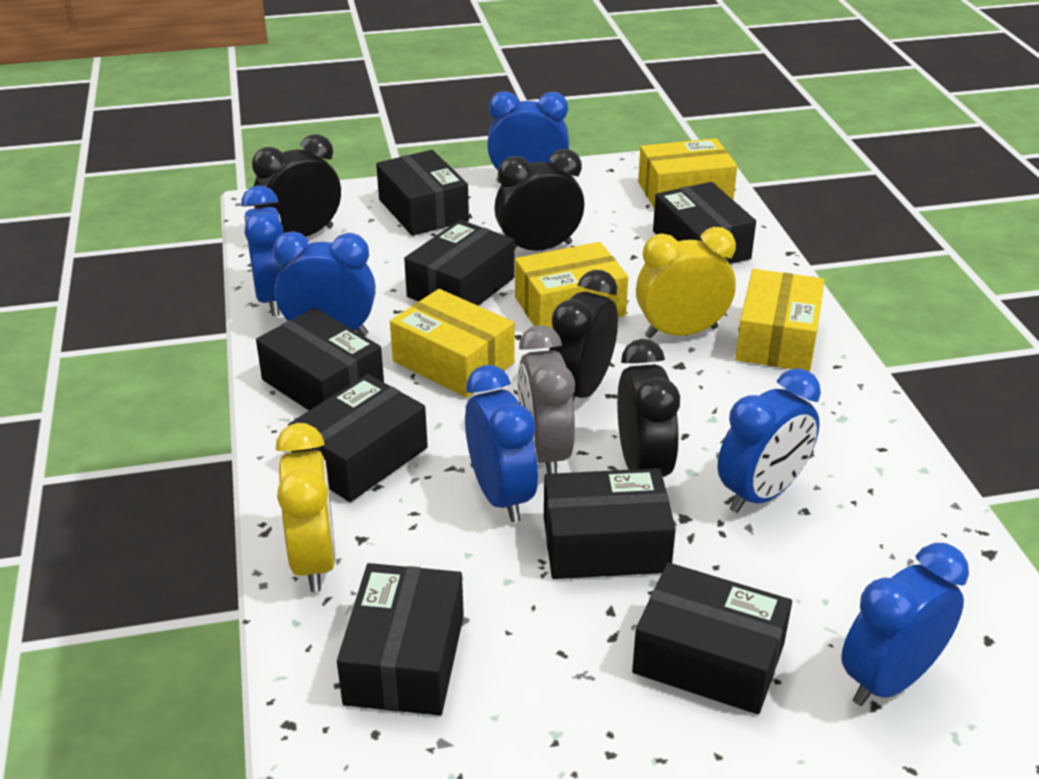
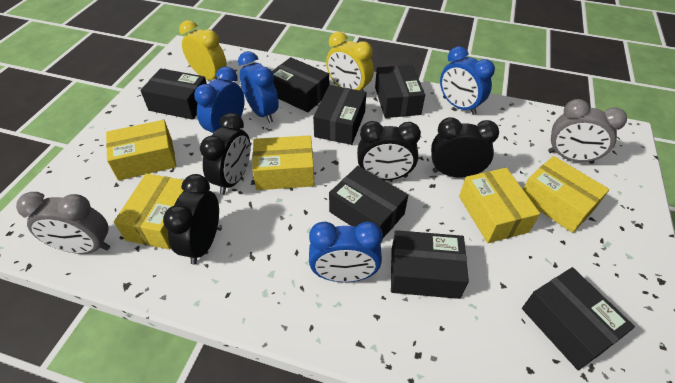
black box: [256,308,384,410] [288,374,428,502] [337,563,464,716] [376,150,469,236] [404,220,515,306] [544,468,676,579] [632,563,792,715] [653,182,756,264] = 8 -> [140,68,207,120] [272,57,329,112] [313,85,366,145] [329,166,408,239] [375,65,425,118] [391,230,469,299] [522,267,635,370] = 7
blue clock: [241,185,283,316] [273,231,376,336] [465,365,538,523] [487,91,569,183] [717,368,821,513] [841,543,969,706] = 6 -> [194,67,245,133] [238,51,279,123] [309,221,383,282] [440,46,495,115] = 4
grey clock: [518,325,575,474] = 1 -> [16,192,110,254] [548,99,627,164] = 2
yellow box: [390,289,515,398] [515,242,628,329] [638,138,737,209] [735,269,825,372] = 4 -> [106,120,176,181] [114,173,184,249] [252,135,315,190] [459,168,540,243] [523,156,609,233] = 5

